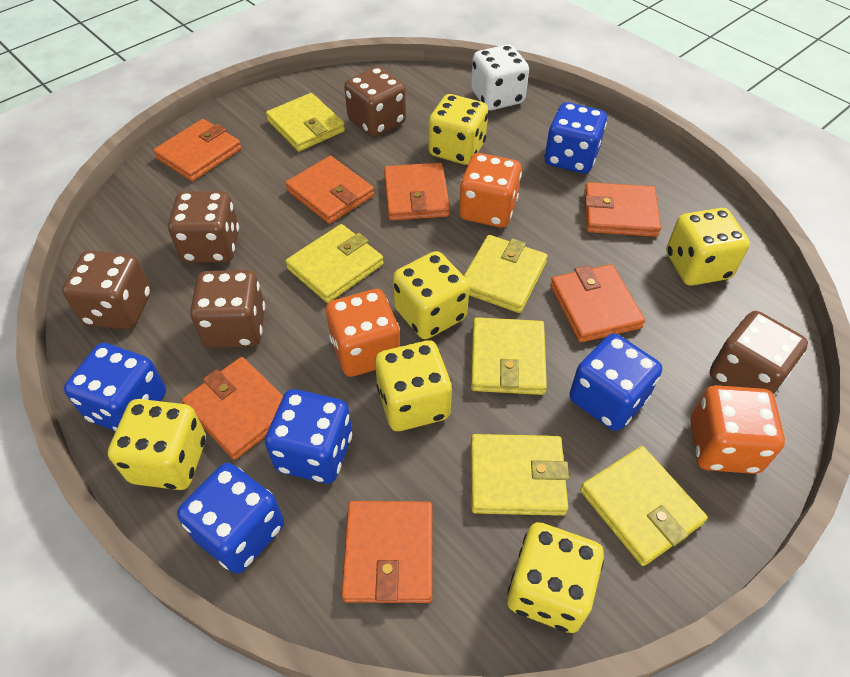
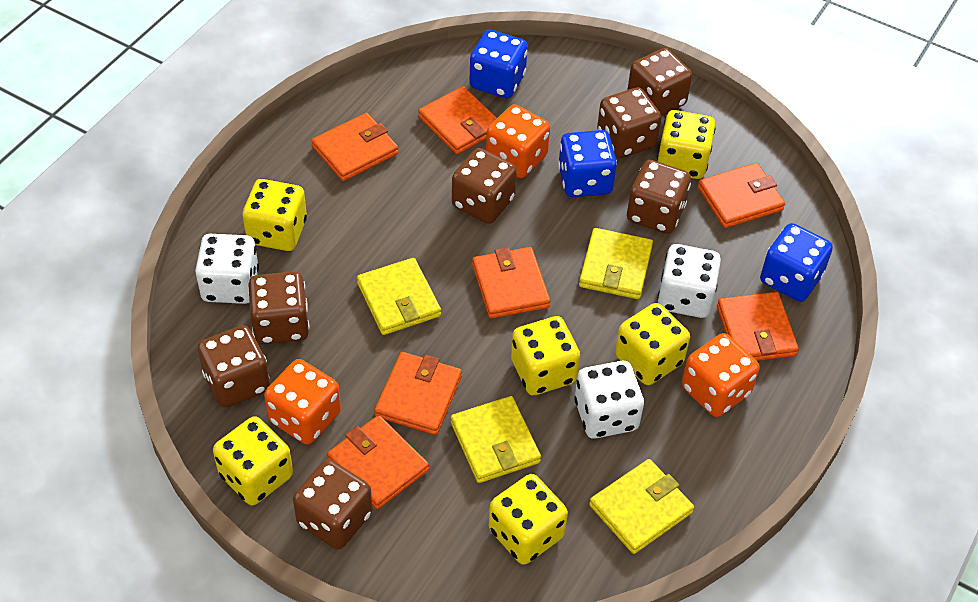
blue dice: [64,343,166,431] [177,463,284,574] [265,389,352,484] [545,102,607,174] [569,333,662,431] = 5 -> [469,30,528,99] [558,130,617,197] [760,223,833,302] = 3
brown dice: [62,250,151,330] [168,191,239,263] [190,270,265,348] [344,67,406,137] [710,311,808,396] = 5 -> [198,325,270,408] [248,271,309,344] [293,459,373,550] [452,148,517,224] [597,87,662,158] [627,48,692,116] [627,160,691,234] = 7
white dice: [471,44,529,110] = 1 -> [195,234,259,304] [574,361,644,439] [658,244,721,318] = 3
yellow wallet: [266,93,345,151] [285,224,384,303] [464,235,548,313] [471,317,547,395] [471,434,569,516] [580,446,708,566] = 6 -> [357,258,441,335] [450,396,541,483] [579,228,653,299] [589,459,694,554] = 4

